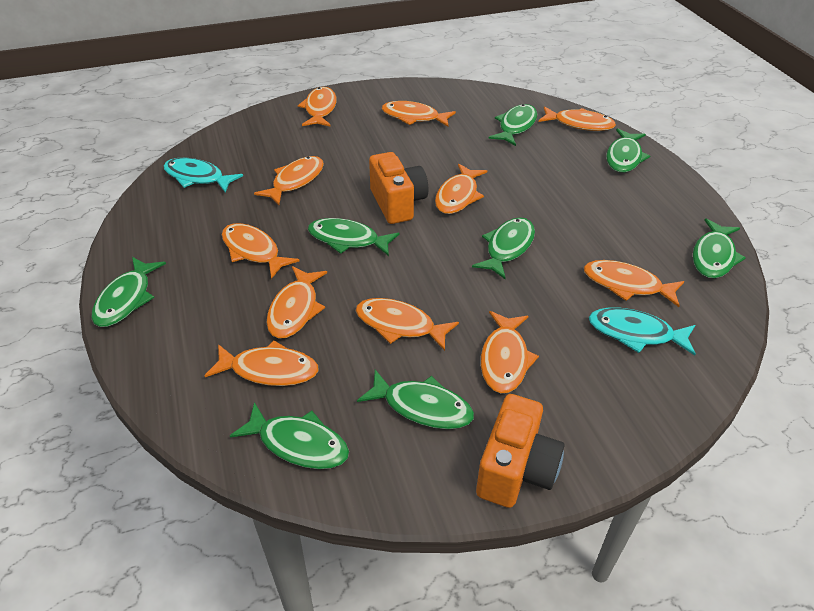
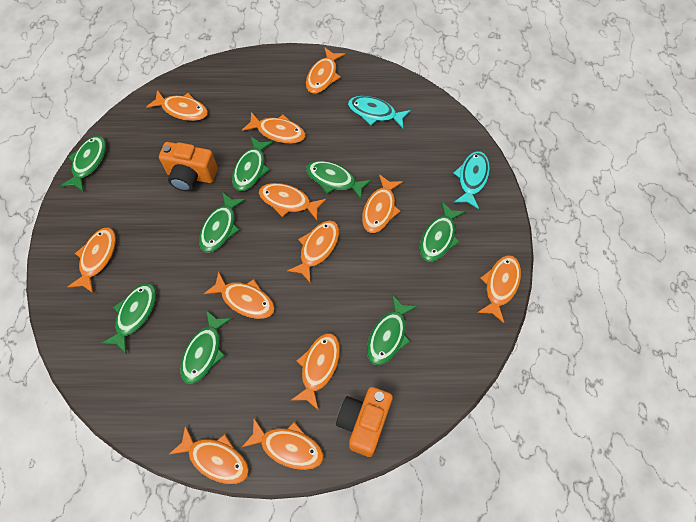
orange fish: [205,340,319,386] [222,223,299,279] [254,156,324,205] [267,266,327,339] [298,87,337,127] [356,298,459,351] [382,101,456,127] [435,164,487,214] [481,311,539,393] [539,106,616,131] [584,260,684,307] = 11 -> [68,228,116,294] [146,90,208,121] [169,425,249,484] [204,271,275,319] [242,112,305,144] [242,418,323,470] [259,183,326,220] [287,220,339,283] [291,333,340,410] [306,47,345,93] [362,174,403,233] [477,255,521,323] = 12

